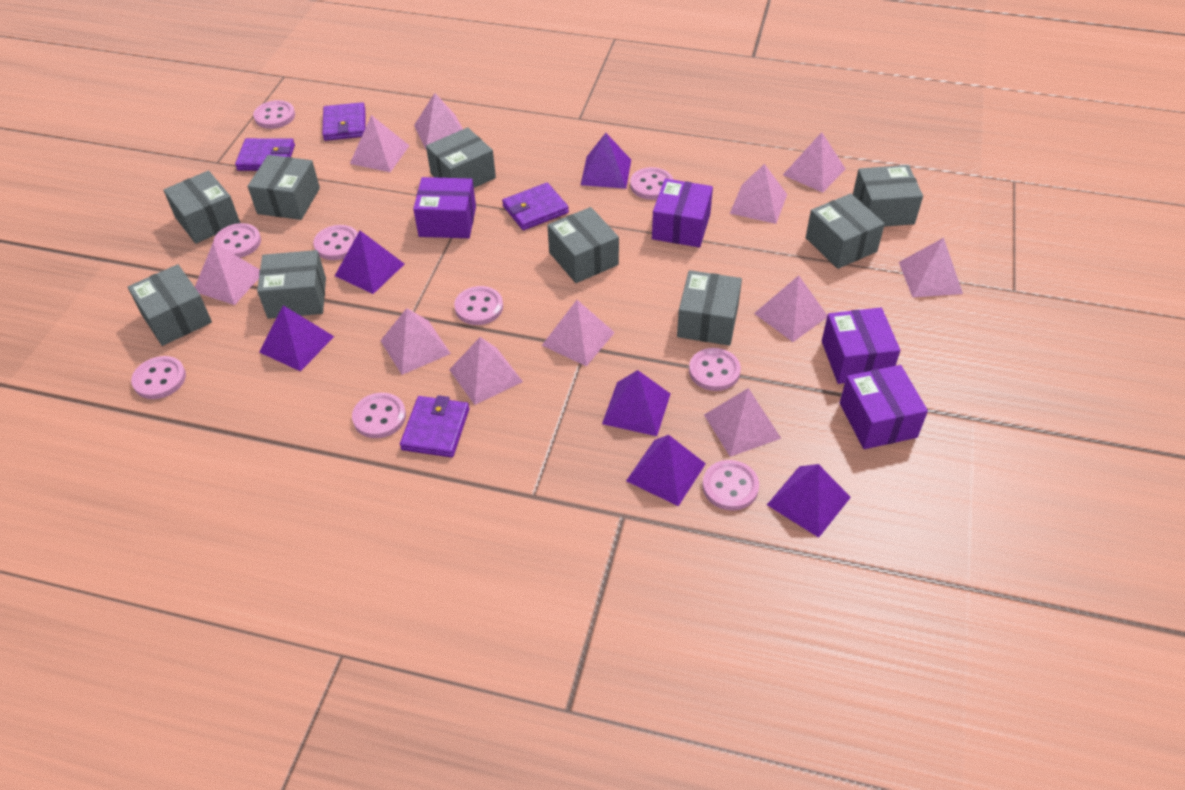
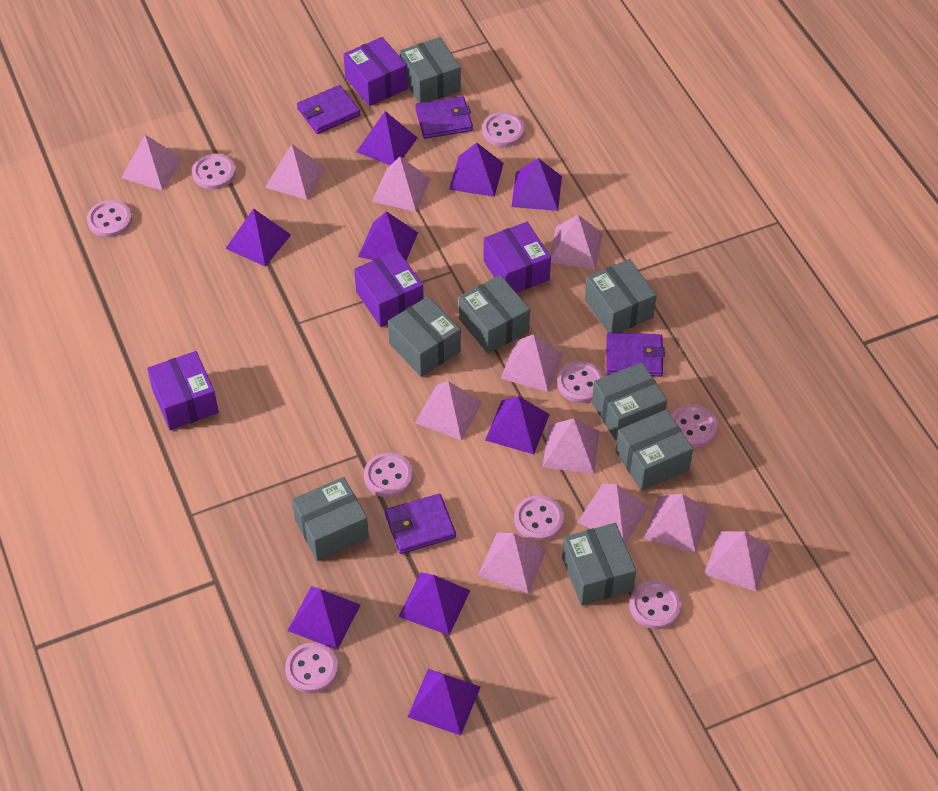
grey box: [128,264,212,346] [164,170,240,244] [248,155,320,220] [257,250,326,319] [426,127,496,188] [547,207,619,283] [677,270,742,346] [806,194,885,269] [853,165,923,227] = 9 -> [292,477,369,561] [388,297,461,377] [399,37,461,103] [459,275,530,354] [562,523,636,605] [585,259,657,333] [592,362,667,441] [616,410,693,491] = 8
purple pyramid: [259,305,335,372] [335,231,404,294] [581,133,631,189] [602,370,670,436] [626,435,706,506] [767,464,851,538] = 6 -> [225,208,291,267] [287,586,361,650] [356,111,417,165] [358,211,418,260] [399,572,470,635] [408,669,481,736] [449,143,504,197] [485,396,550,454] [511,158,562,211] = 9

